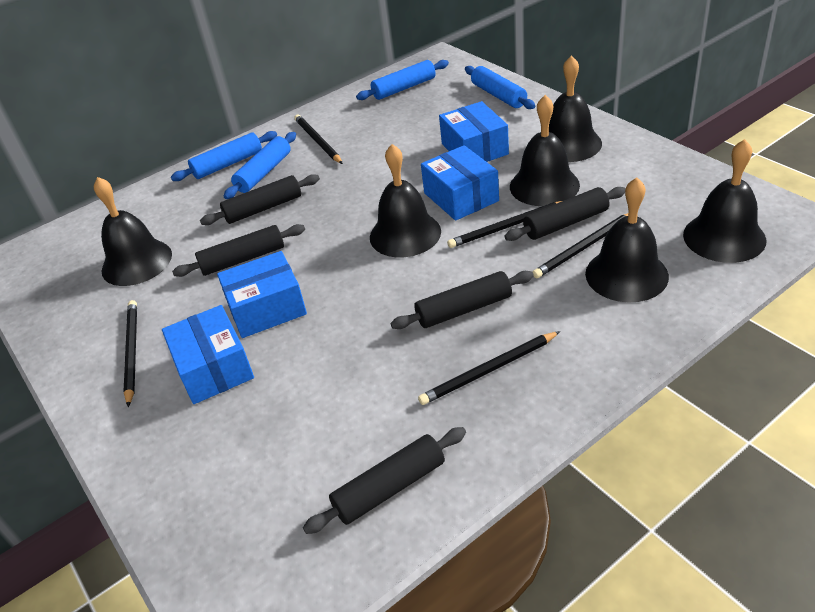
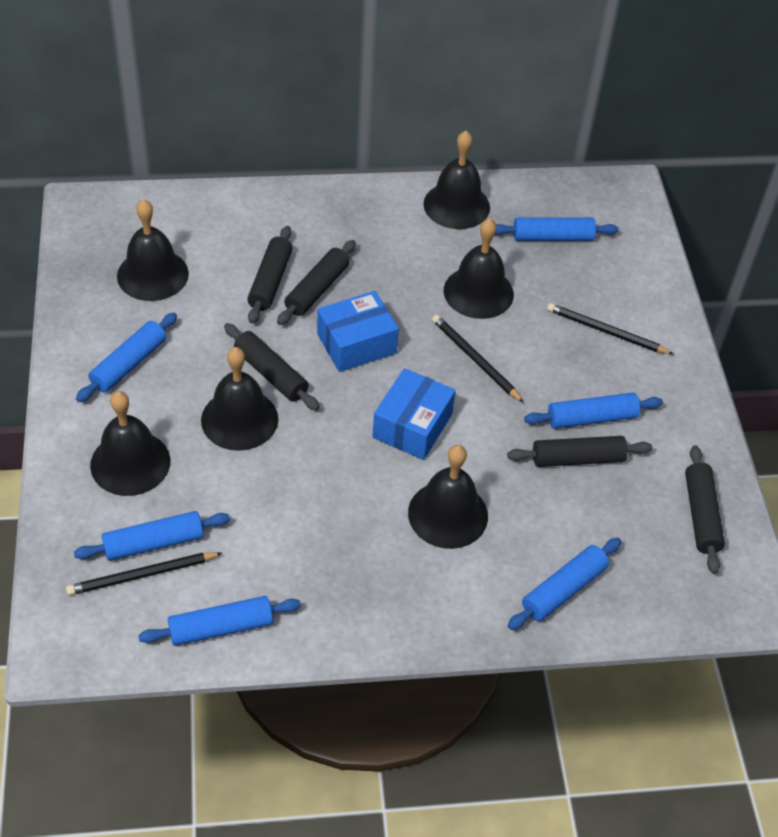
black pencil: [123,300,137,408] [294,115,343,164] [418,331,560,405] [447,201,562,248] [533,213,628,278] = 5 -> [66,552,222,595] [432,315,524,403] [547,303,673,354] = 3
blue box: [162,305,254,404] [217,251,307,338] [421,145,499,221] [439,101,509,162] = 4 -> [317,291,399,372] [372,368,456,460] = 2
blue rolling pin: [171,131,277,181] [224,132,296,199] [356,60,449,100] [465,66,535,109] = 4 -> [74,511,230,561] [76,313,177,402] [138,596,301,646] [495,217,618,241] [508,538,622,630] [524,393,663,429] = 6

